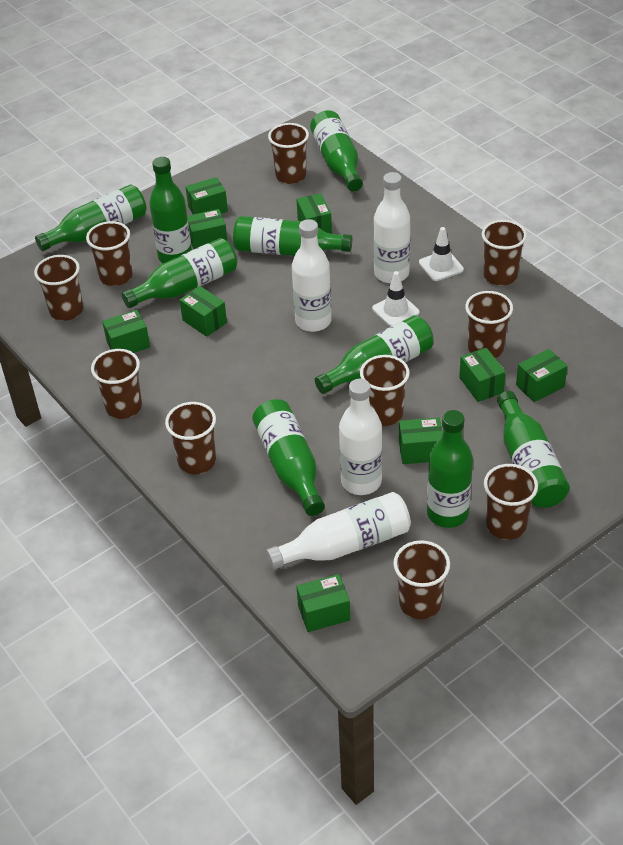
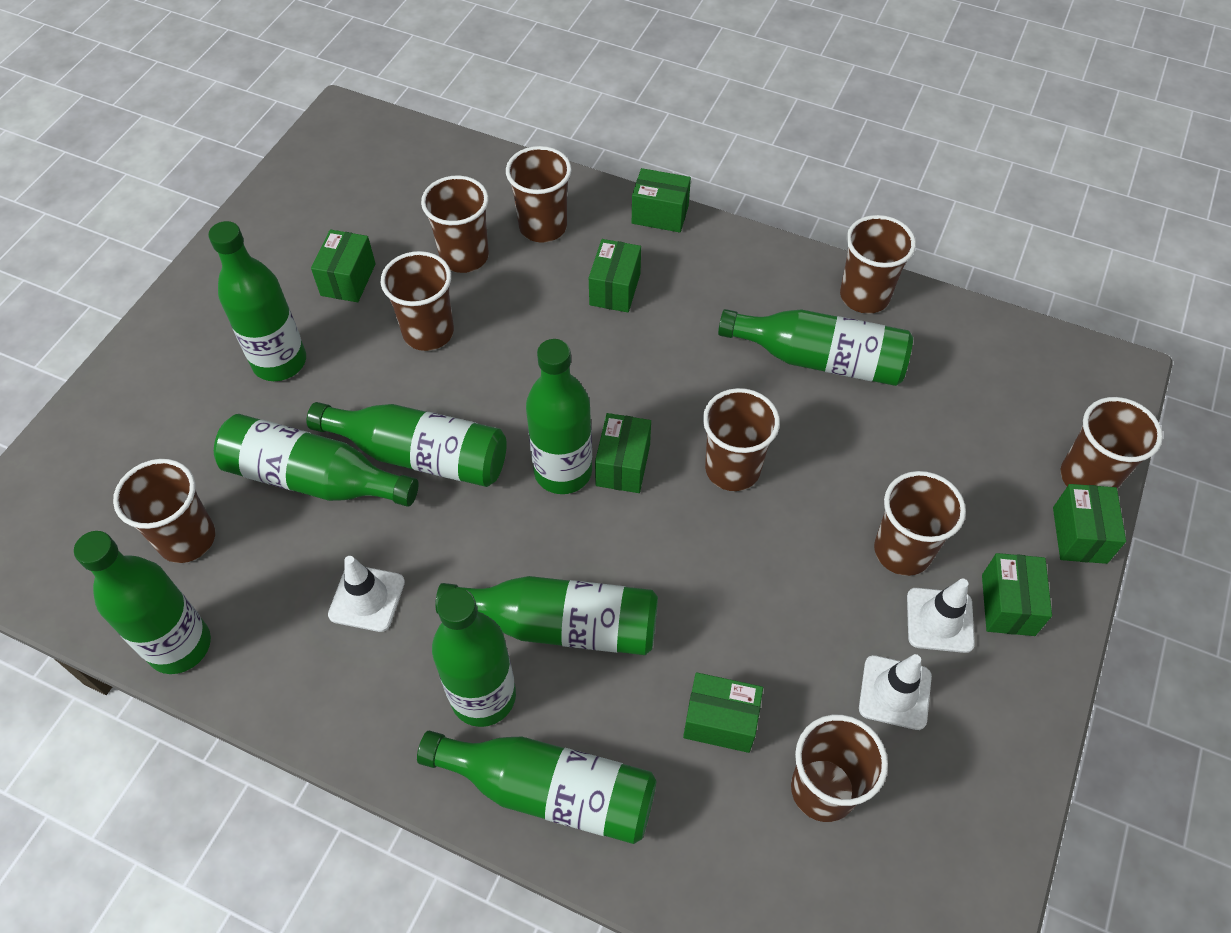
brown cup: [34,255,83,321] [86,221,133,286] [91,349,142,419] [165,402,216,474] [268,123,309,184] [360,355,410,426] [393,540,450,619] [465,291,513,358] [482,220,527,286] [484,464,538,540] = 10 -> [113,459,215,563] [381,251,454,351] [421,176,489,273] [506,146,572,243] [703,388,780,491] [791,715,888,822] [840,215,916,314] [874,471,966,576] [1061,397,1163,489] = 9
green box: [102,310,150,353] [180,286,227,337] [186,177,228,215] [187,209,227,249] [296,574,350,632] [297,193,332,234] [399,418,443,464] [459,348,506,402] [516,349,568,402] = 9 -> [311,230,376,302] [589,239,641,312] [595,413,651,493] [632,168,691,232] [683,672,763,753] [982,553,1052,636] [1053,484,1126,564] = 7
white bottle: [266,492,411,569] [292,219,331,332] [339,379,382,495] [374,172,410,283] = 4 -> none = 0
white traffic cone: [372,271,420,327] [419,227,464,281] = 2 -> [328,556,405,632] [859,654,932,730] [907,579,975,653] = 3

